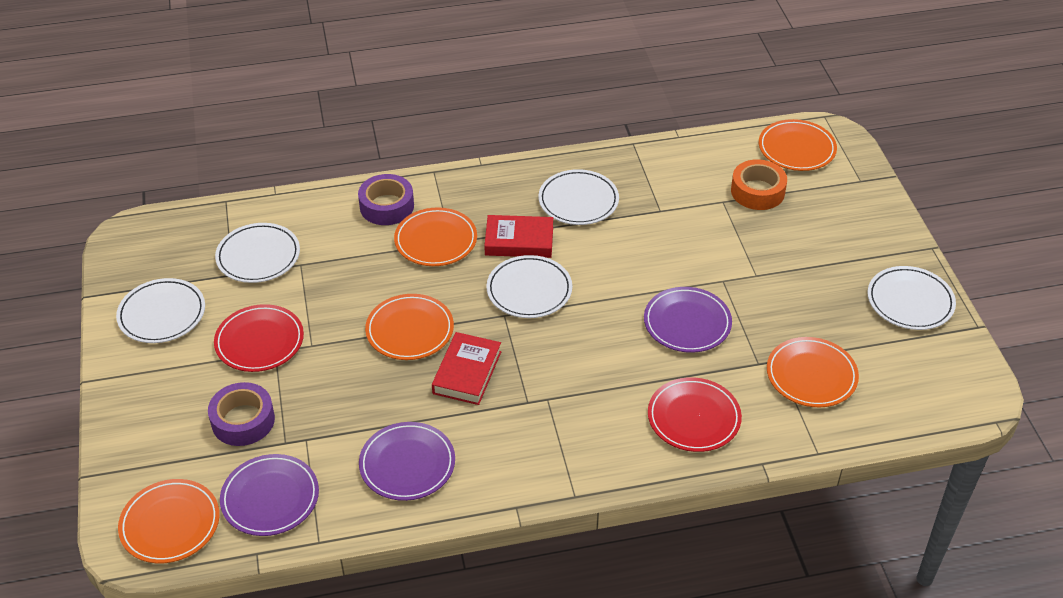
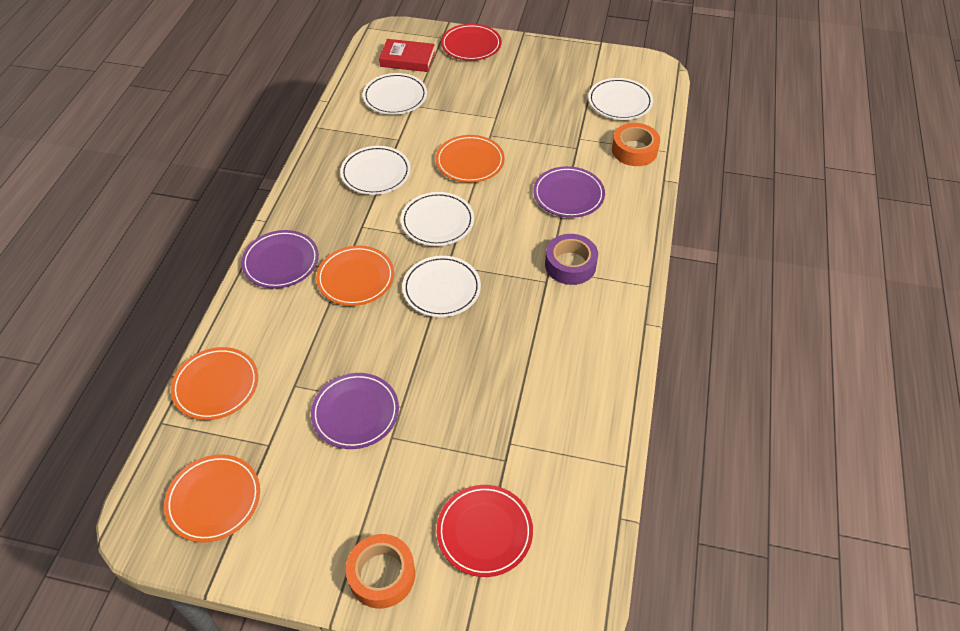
orange plate: [118,479,220,563] [365,294,454,360] [394,207,477,266] [759,119,837,171] [767,337,859,407] = 5 -> [164,454,260,543] [171,347,258,420] [316,246,394,306] [435,135,505,183] = 4
orange tape: [731,159,787,210] = 1 -> [346,534,415,609] [612,123,660,166] = 2
purple tape: [208,382,275,446] [358,174,414,225] = 2 -> [545,234,598,285] = 1
red book: [432,332,501,405] [484,215,553,258] = 2 -> [379,39,435,72] = 1

